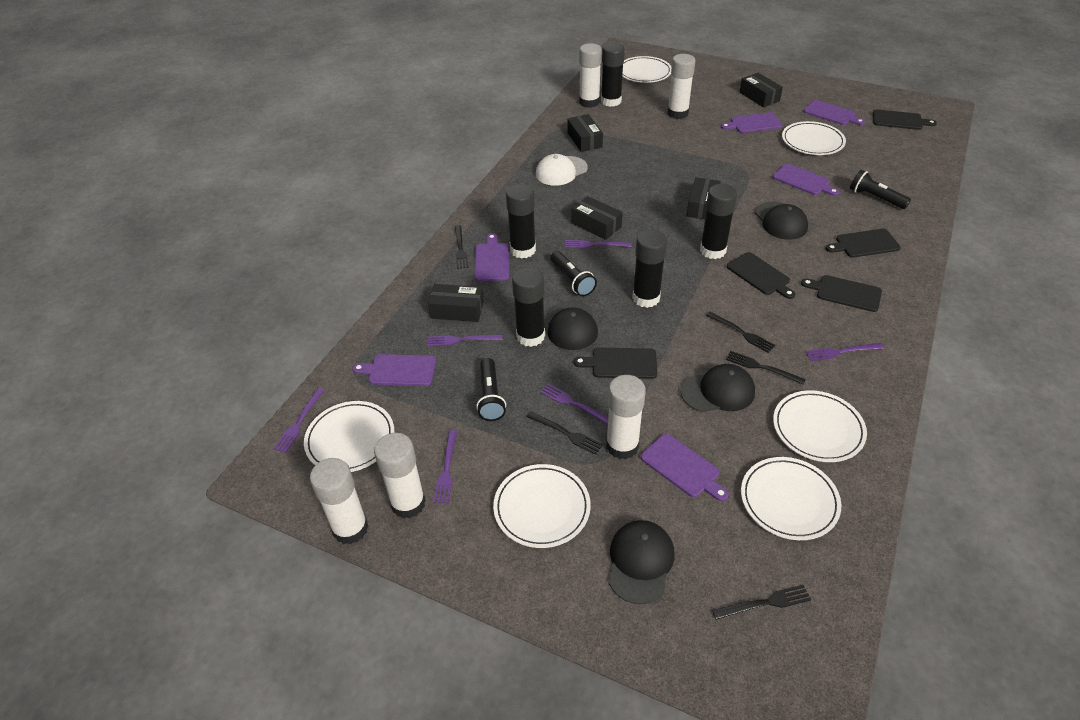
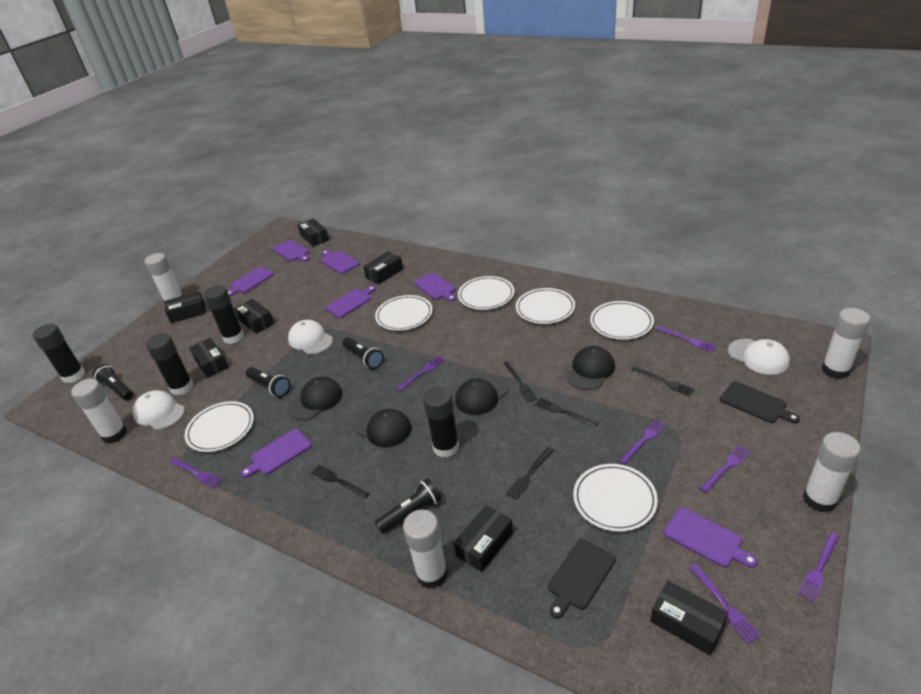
black box: [428,284,484,322] [567,114,603,152] [571,196,623,240] [687,177,721,219] [739,73,783,107] = 5 -> [165,291,206,323] [189,338,229,378] [234,299,274,334] [298,218,329,247] [363,252,403,284] [454,505,513,572] [650,581,728,655] = 7
black cutting board: [574,347,657,379] [727,252,795,299] [801,275,882,312] [825,229,901,258] [873,109,937,130] = 5 -> [548,539,615,619] [720,381,800,423] = 2
black flashlight: [476,358,506,421] [550,251,597,296] [850,170,911,209] = 3 -> [92,364,133,400] [246,367,290,397] [343,337,384,369] [375,478,441,533] = 4
black glue stick: [506,184,536,259] [512,267,545,347] [601,43,625,107] [632,230,667,308] [700,184,737,259] = 5 -> [33,324,85,383] [146,333,193,395] [204,285,244,344] [423,386,459,457] = 4
purple cutting board: [352,354,436,386] [475,233,509,282] [641,434,729,501] [721,112,782,133] [772,164,839,196] [803,100,865,125] = 6 -> [228,267,274,296] [241,429,312,478] [273,240,310,262] [321,250,360,274] [325,286,376,318] [414,272,456,302] [664,507,758,568] = 7
purple fork: [274,388,325,453] [427,335,502,347] [433,430,457,503] [540,384,608,425] [565,240,632,248] [806,343,884,361] = 6 -> [169,458,222,488] [396,356,445,391] [619,419,667,465] [656,326,717,352] [689,563,761,644] [700,445,751,493] [798,532,840,602] = 7
white cap: [536,154,588,186] = 1 -> [133,390,185,430] [288,320,333,355] [728,339,790,375] = 3

